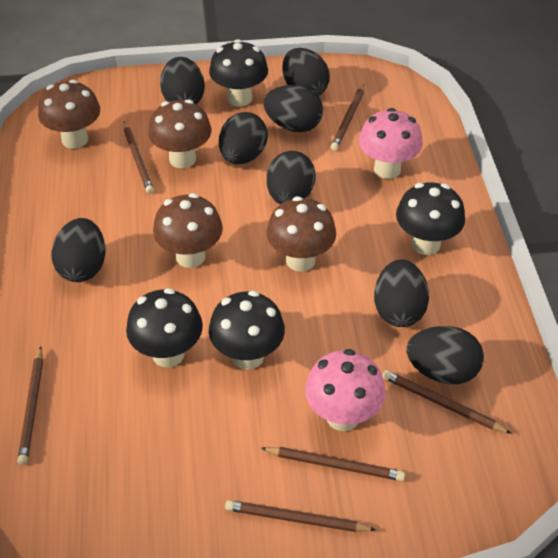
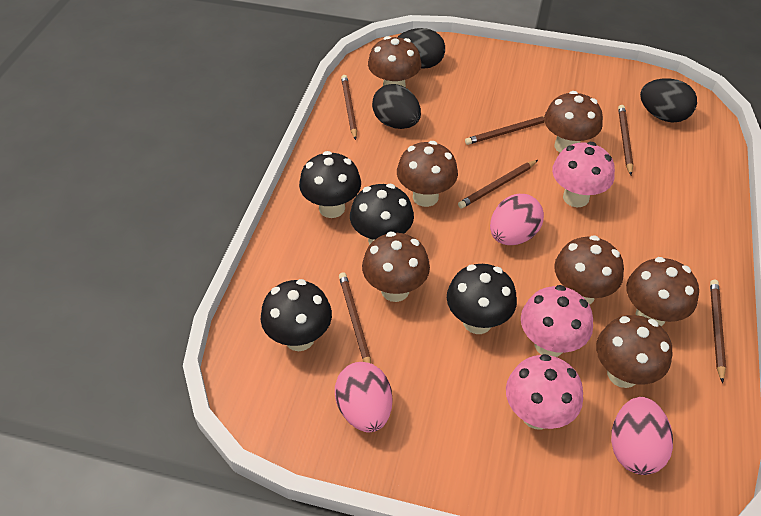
black egg: [51,218,106,282] [160,57,205,104] [219,112,268,164] [263,85,323,132] [267,151,316,205] [282,48,330,96] [374,259,429,327] [406,326,484,384] = 8 -> [372,84,421,129] [398,28,445,69] [640,78,697,122] = 3
brown mushroom: [38,80,100,149] [148,99,211,168] [153,193,223,268] [267,196,336,272] = 4 -> [362,232,430,302] [368,36,421,88] [397,141,458,207] [544,91,603,153] [554,235,624,305] [596,315,672,388] [626,257,699,326] = 7
pink egg: none = 0 -> [335,362,392,432] [490,194,544,245] [611,397,673,475] = 3
pink mushroom: [305,349,386,431] [359,108,423,179] = 2 -> [506,354,583,430] [521,285,593,357] [552,142,615,207] = 3

